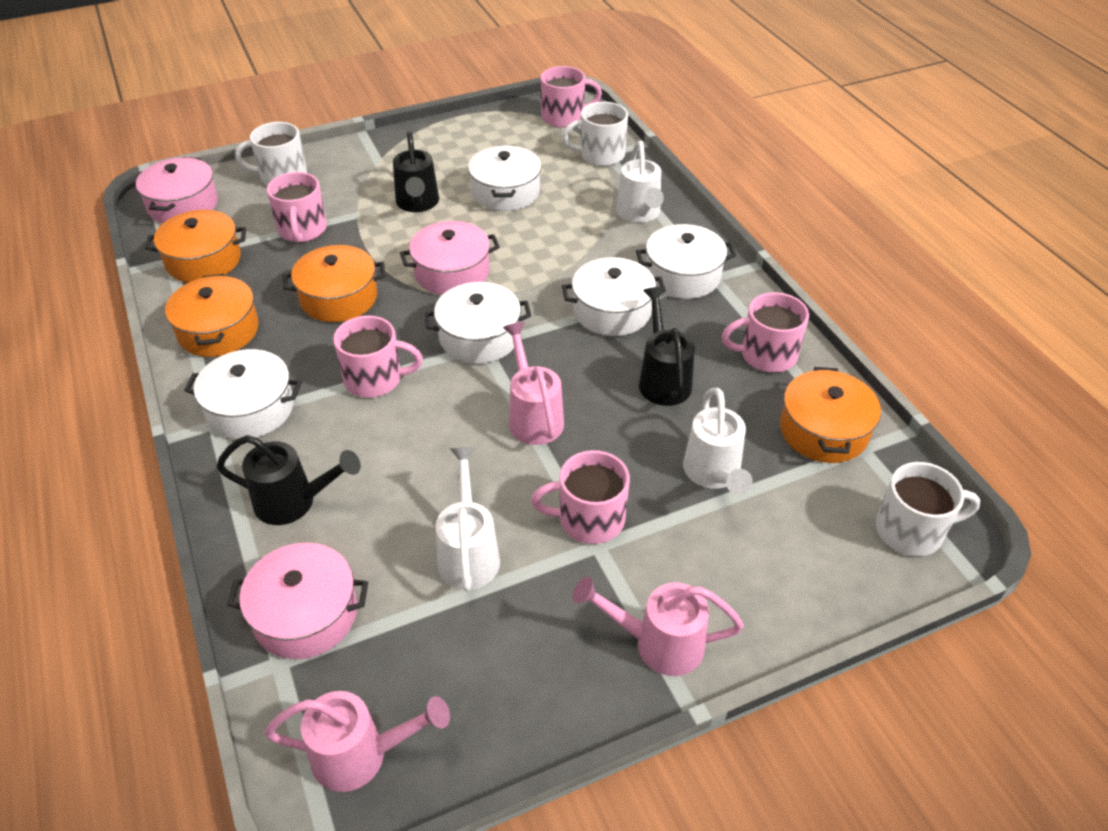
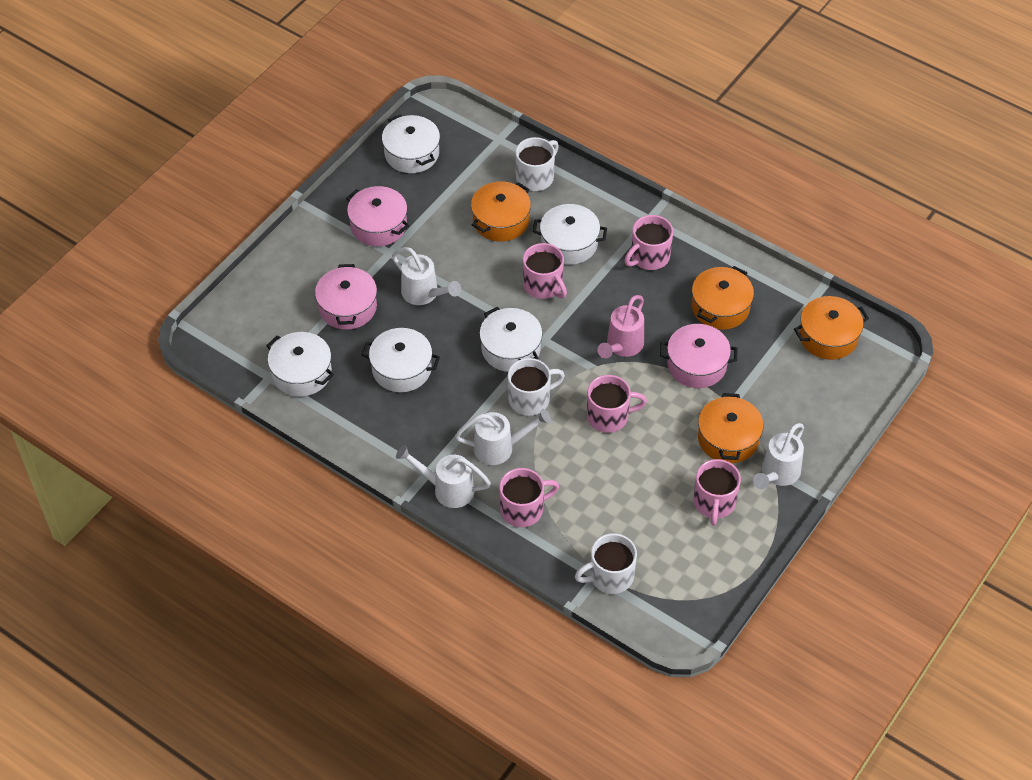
black watering can: [217,435,361,525] [393,131,439,212] [639,287,695,406] = 3 -> none = 0
pink watering can: [265,691,450,792] [502,322,564,445] [573,577,744,676] = 3 -> [597,295,644,358] = 1
white watering can: [436,447,500,592] [616,141,664,223] [683,388,753,495] = 3 -> [392,247,461,305] [396,445,491,508] [455,409,551,465] [753,423,804,489] = 4

